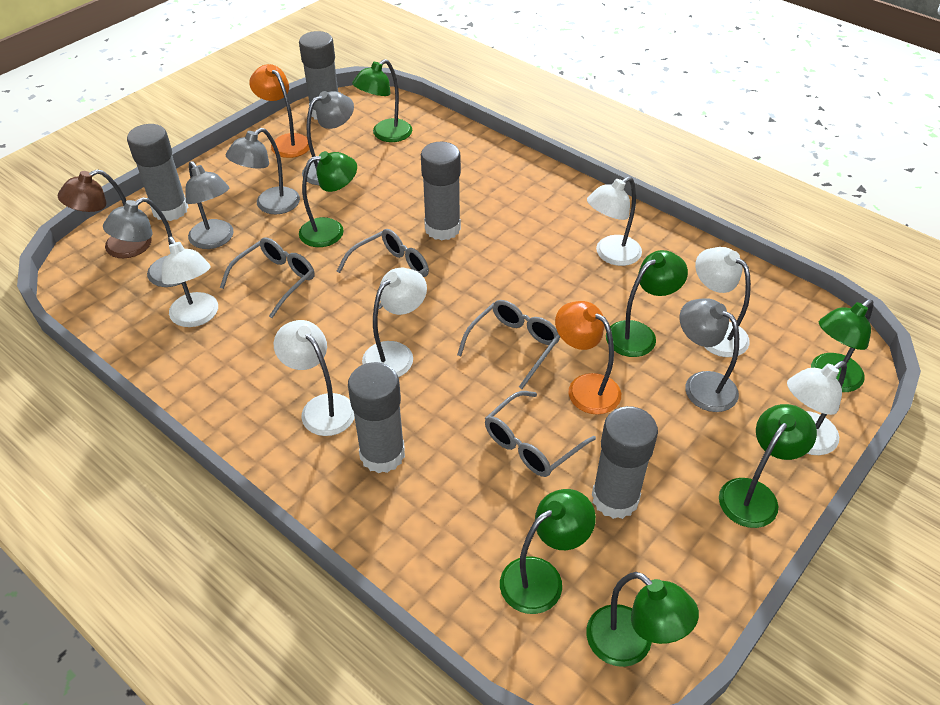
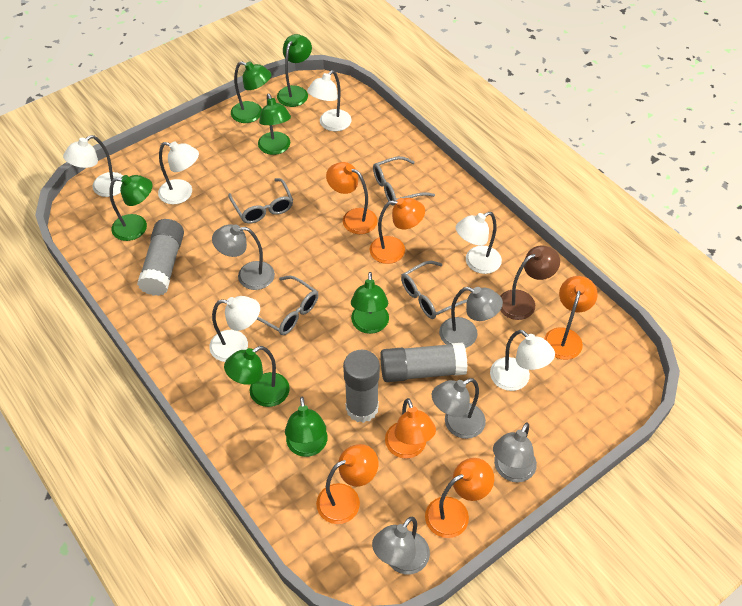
grey glue stick: [127,124,189,221] [299,31,338,120] [348,362,405,473] [421,142,461,241] [592,406,658,519] = 5 -> [137,219,184,296] [343,350,380,423] [380,342,467,382] = 3
orange lamp: [249,64,309,158] [555,301,621,415] = 2 -> [316,444,378,524] [326,162,378,234] [369,198,425,264] [385,398,436,459] [425,458,494,538] [544,276,598,360] = 6

